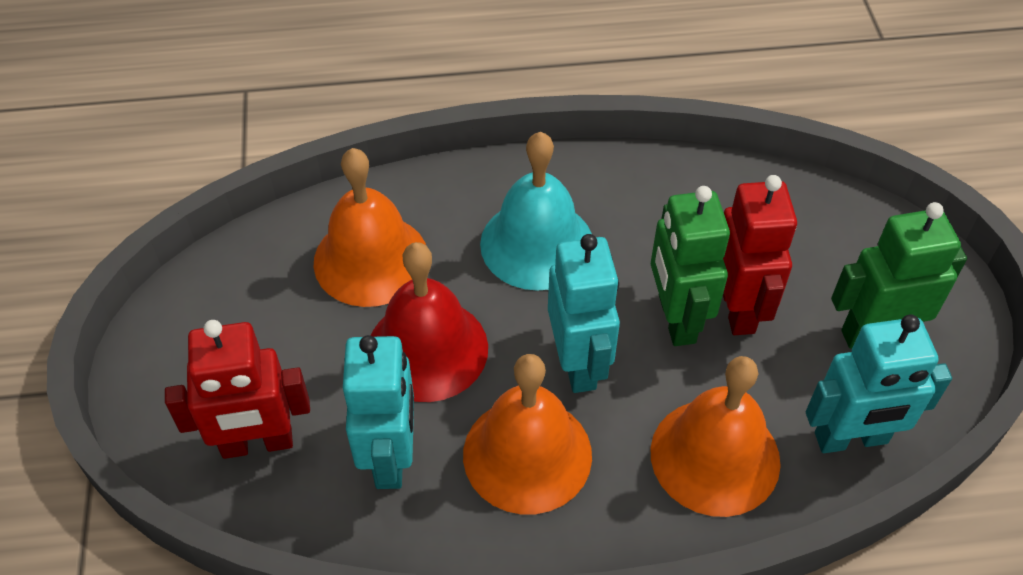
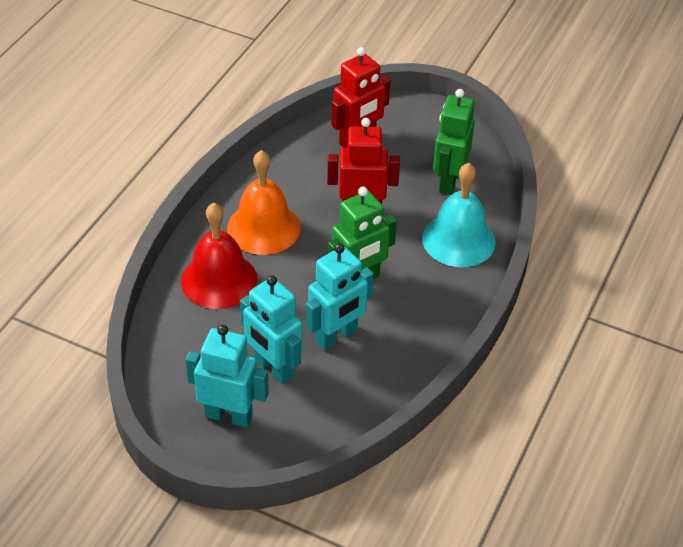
orange bell: [314,148,426,307] [463,354,592,515] [650,356,781,517] = 3 -> [227,150,300,255] = 1

